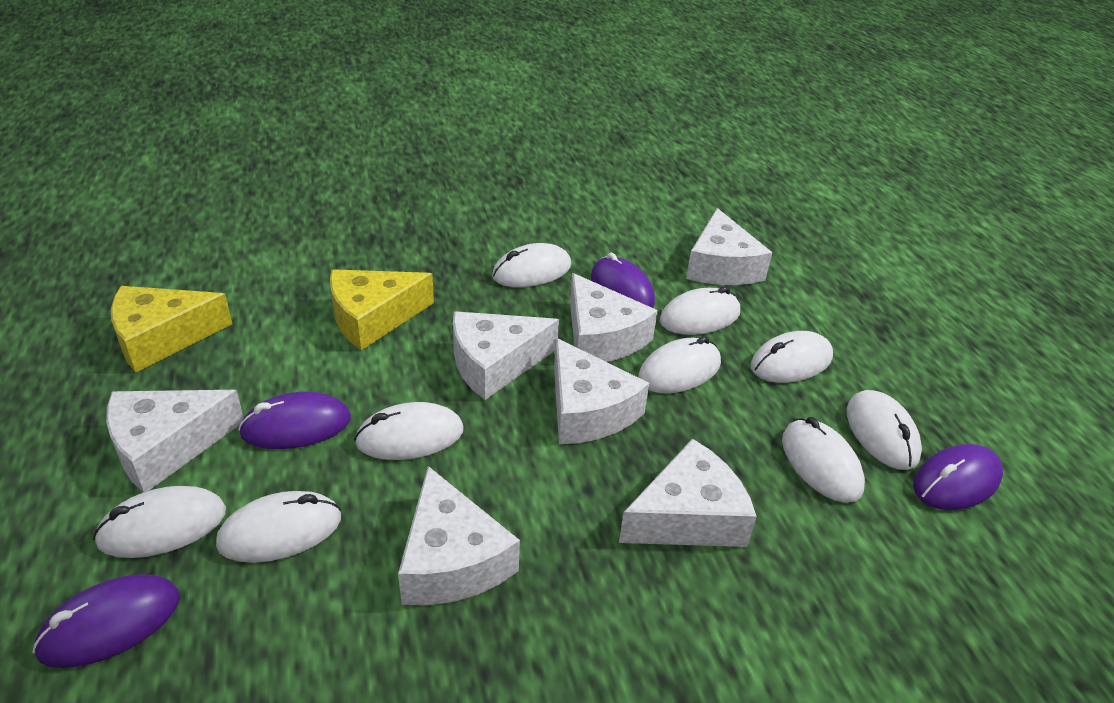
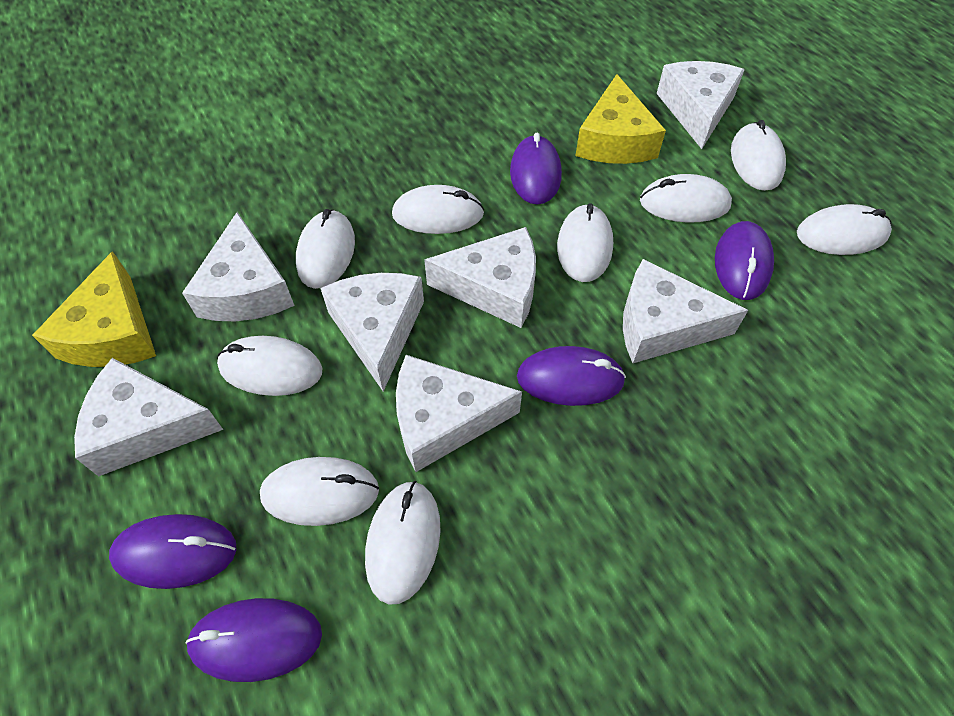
purple mouse: [32,574,180,668] [238,392,351,449] [591,253,655,308] [913,444,1003,510] = 4 -> [109,514,237,589] [185,598,322,682] [510,133,562,205] [517,346,626,406] [715,221,774,300] = 5

